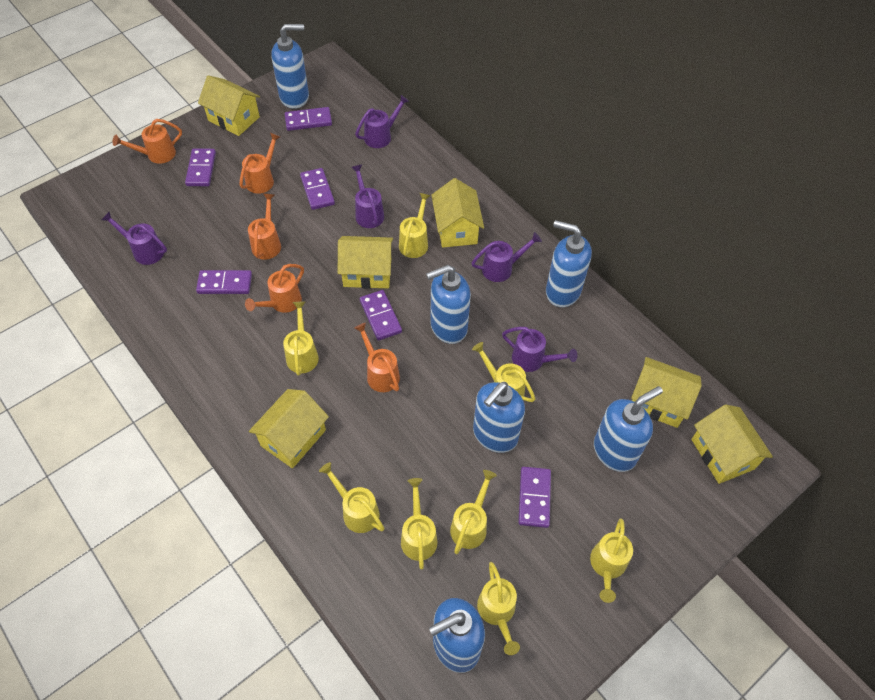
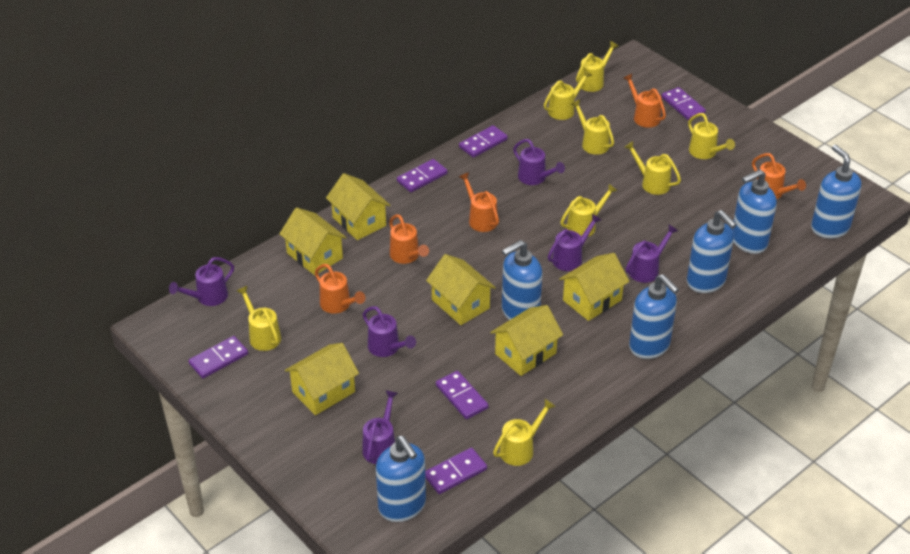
purple watering can: [102,212,167,265] [351,165,384,228] [355,95,410,148] [472,232,542,282] [502,327,577,372] = 5 -> [169,257,234,306] [362,306,416,357] [362,390,398,464] [513,139,565,185] [548,214,601,271] [626,225,678,283] = 6

